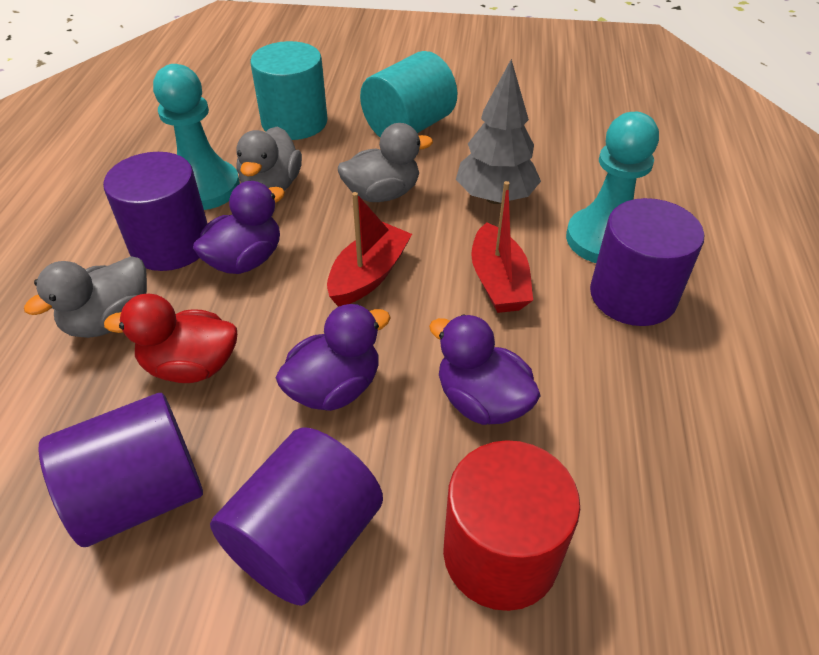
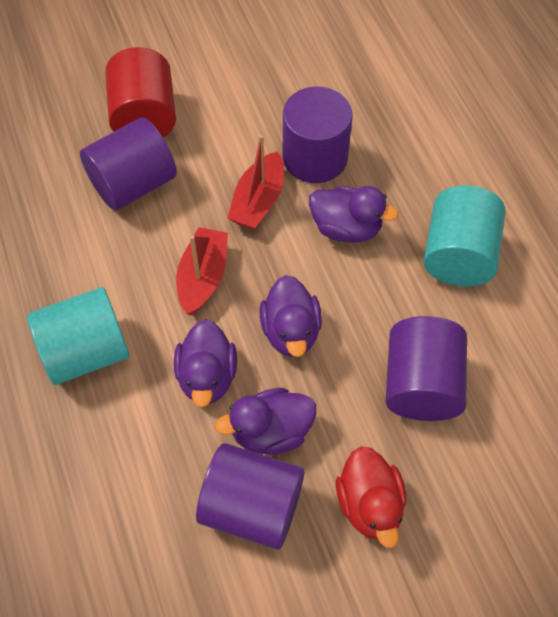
grey duck: [24,256,147,338] [236,126,302,191] [338,123,433,202] = 3 -> none = 0
grey tree: [456,59,541,204] = 1 -> none = 0
purple duck: [193,181,285,274] [276,304,391,411] [429,314,541,425] = 3 -> [174,319,237,407] [215,388,316,455] [259,275,322,357] [309,186,399,242] = 4
turquoise pawn: [153,64,240,210] [566,112,659,263] = 2 -> none = 0

